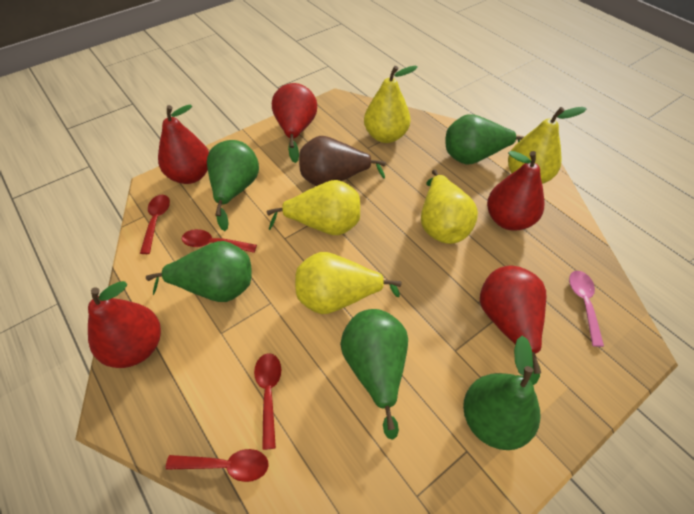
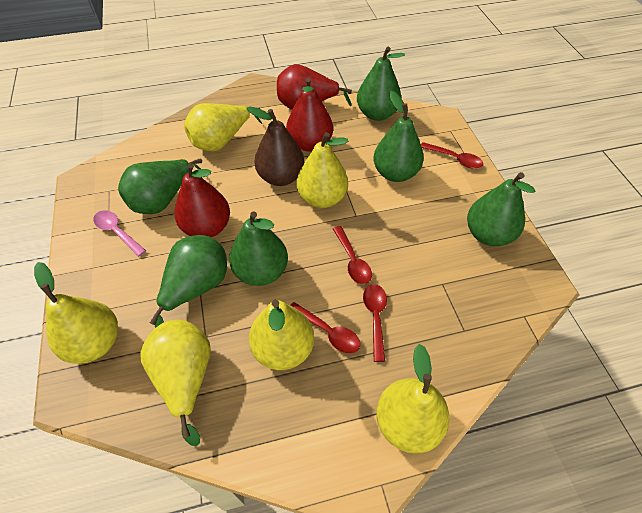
green pear: [146,241,252,302] [207,140,259,231] [340,309,408,440] [445,114,524,165] [463,336,540,450] = 5 -> [118,158,202,214] [150,235,227,328] [229,211,288,286] [357,47,405,121] [373,91,424,182] [467,172,535,246] = 6
red pear: [88,281,161,368] [158,104,209,184] [272,83,317,163] [480,266,546,385] [487,151,544,231] = 5 -> [174,163,230,237] [277,64,352,110] [286,77,333,152] = 3
yellow pear: [267,180,360,235] [295,252,402,314] [364,66,418,143] [421,170,478,244] [508,107,587,184] = 5 -> [34,262,118,364] [140,320,211,446] [184,103,262,151] [249,300,314,370] [297,132,348,208] [376,344,450,453] = 6

